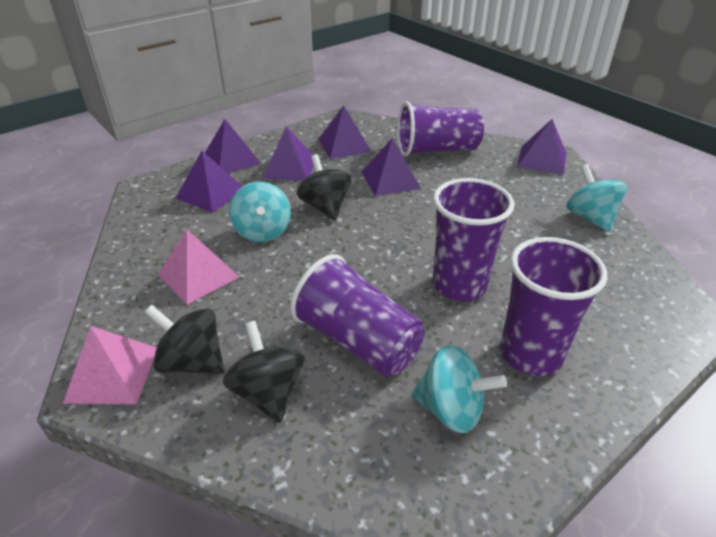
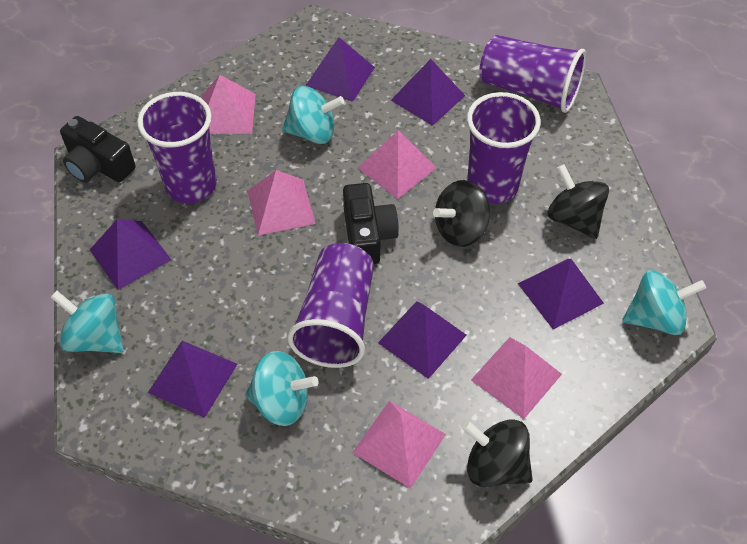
black camera: none = 0 -> [60,116,136,183] [343,183,399,264] = 2
pink pyramid: [63,326,157,404] [158,229,239,305] = 2 -> [202,75,256,134] [248,170,316,236] [352,401,446,488] [358,130,436,199] [471,337,562,419] = 5
turquoise spinning top: [229,182,291,242] [411,346,507,433] [566,164,627,232] = 3 -> [50,291,124,353] [245,351,319,426] [282,86,345,144] [622,270,706,335] = 4

